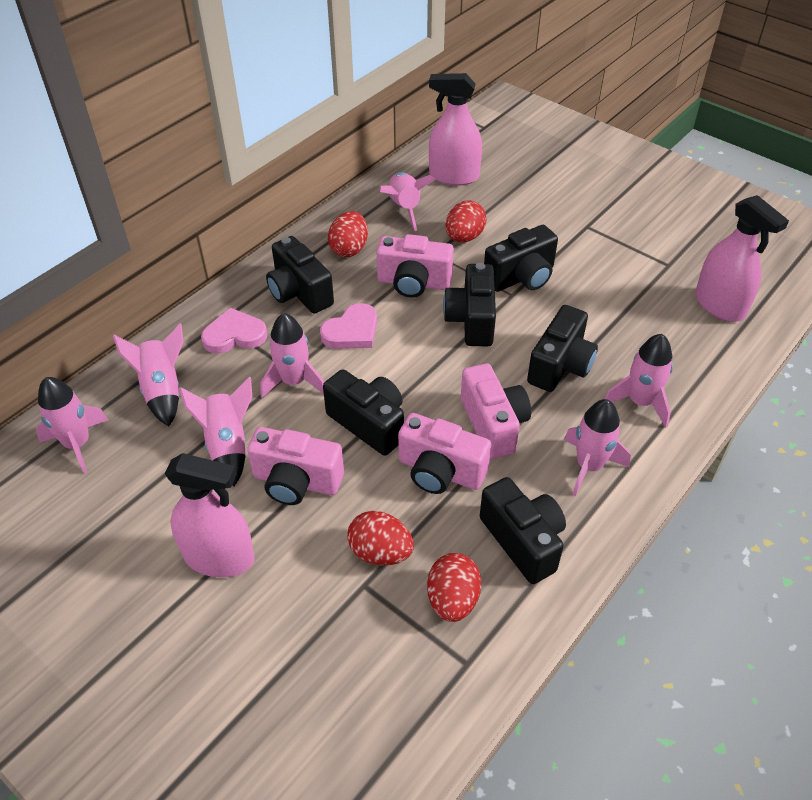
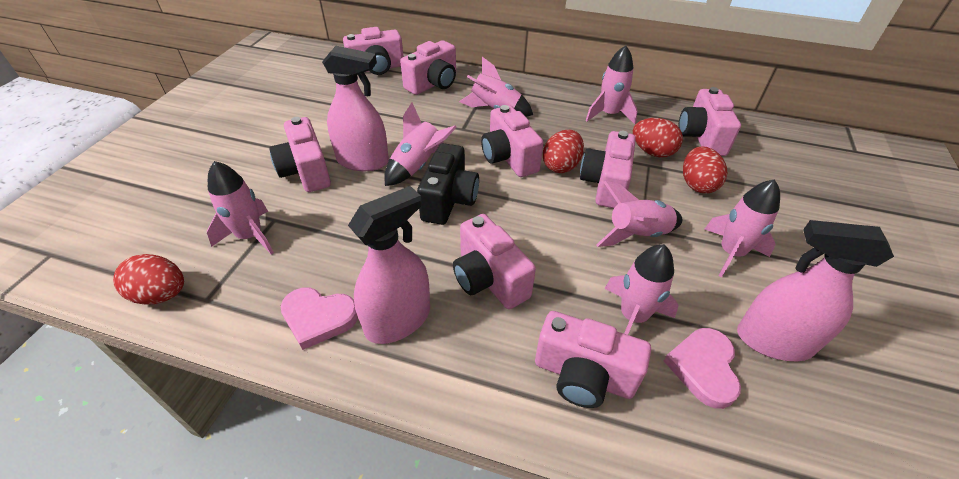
black camera: [266,236,334,313] [323,369,404,456] [443,263,496,346] [480,477,566,584] [484,225,558,292] [527,305,598,392] = 6 -> [417,143,479,225] = 1
pink camera: [247,427,344,505] [376,234,454,298] [398,413,491,494] [461,363,531,459] = 4 -> [269,117,331,192] [343,27,404,75] [400,40,456,95] [453,214,536,309] [481,105,543,177] [535,311,651,408] [580,131,636,208] [679,87,741,156] = 8

